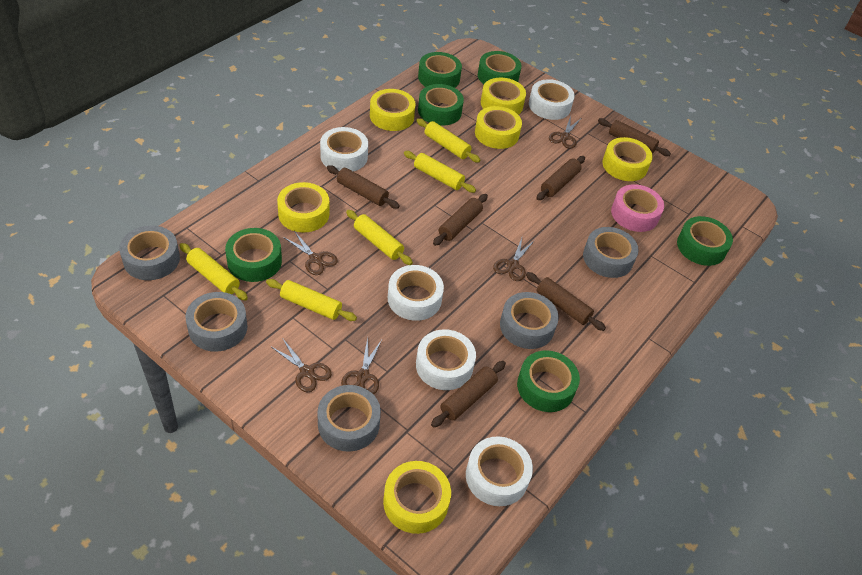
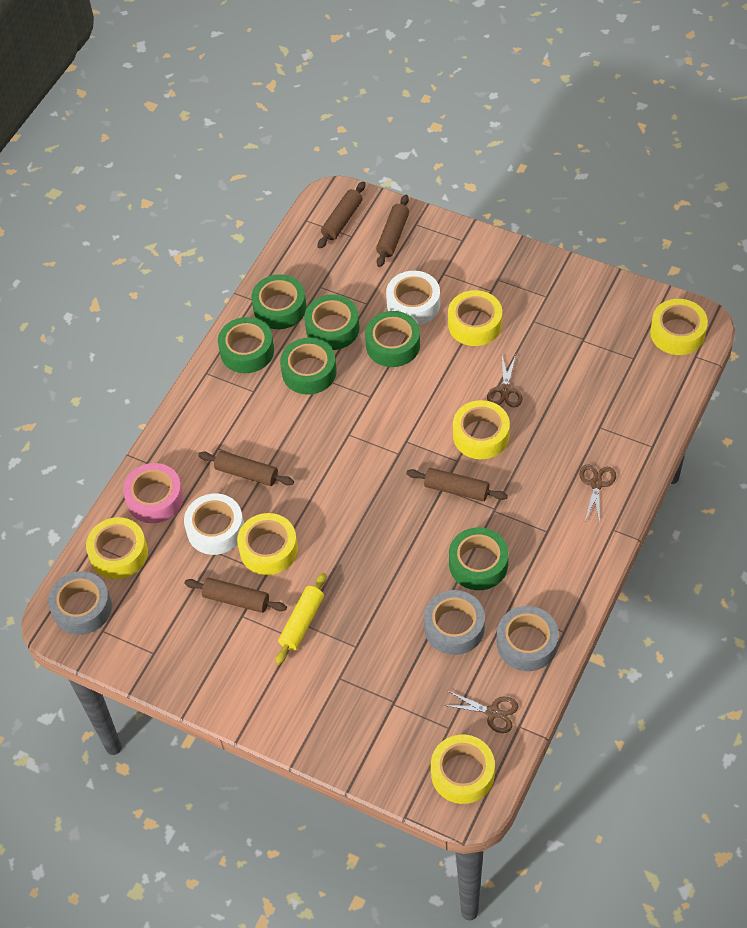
brown rolling pin: [327,165,400,209] [431,361,506,427] [433,194,488,246] [526,272,606,331] [536,156,585,200] [598,118,671,156] = 6 -> [184,578,287,613] [198,451,294,486] [318,181,365,249] [376,195,409,267] [406,468,508,501] = 5
brown scissors: [270,339,332,392] [283,231,338,275] [341,337,382,395] [493,238,535,281] [549,116,581,149] = 5 -> [442,691,518,733] [487,355,523,407] [579,464,616,523] = 3
grey tape: [119,226,180,280] [185,292,247,352] [317,385,381,452] [500,292,559,349] [583,227,639,278] = 5 -> [48,571,112,635] [424,590,485,655] [497,606,559,671] = 3
white tape: [320,127,368,171] [388,265,444,321] [416,329,476,390] [466,436,533,506] [529,79,575,120] = 5 -> [184,493,244,555] [386,271,440,325] = 2
yellow rolling pin: [179,243,248,301] [266,279,357,321] [346,210,413,265] [404,151,476,193] [416,118,480,163] = 5 -> [276,573,326,665] = 1

